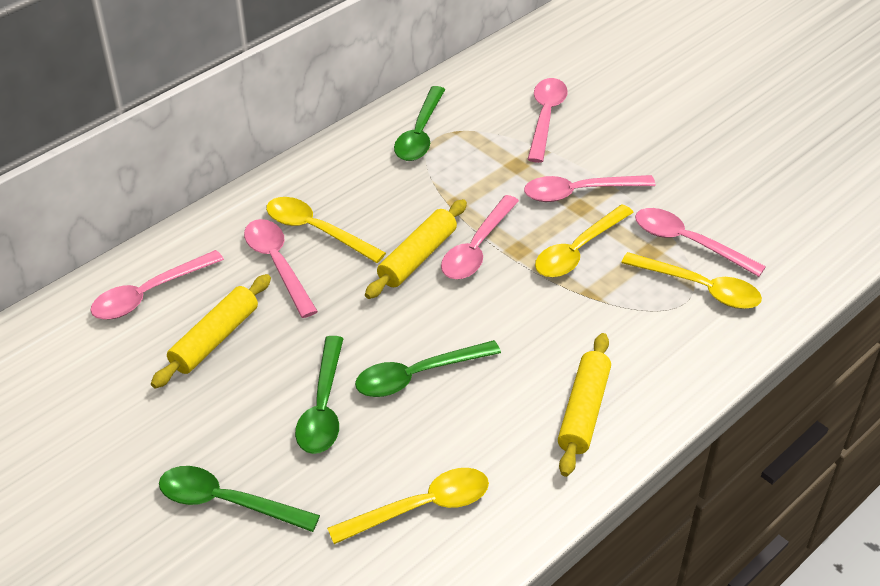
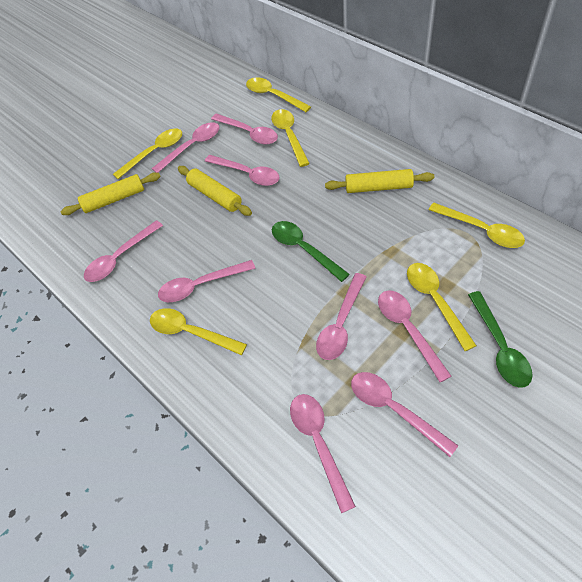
green spoon: [159,466,320,532] [295,336,344,454] [355,340,501,397] [394,86,445,161] = 4 -> [272,221,350,282] [468,291,533,388] = 2
pink spoon: [90,250,224,320] [244,219,318,318] [441,195,519,279] [524,175,655,202] [527,78,568,163] [635,208,766,277] = 6 -> [84,220,163,282] [152,122,219,173] [158,260,256,302] [205,155,280,186] [211,113,278,145] [290,394,356,513] [316,273,367,360] [351,372,458,457] [378,290,451,383] = 9
yellow spoon: [266,197,386,263] [327,468,489,544] [535,204,634,277] [621,252,762,309] = 4 -> [113,128,182,179] [150,308,247,355] [246,77,311,112] [271,109,310,167] [407,263,477,351] [429,203,525,248] = 6

